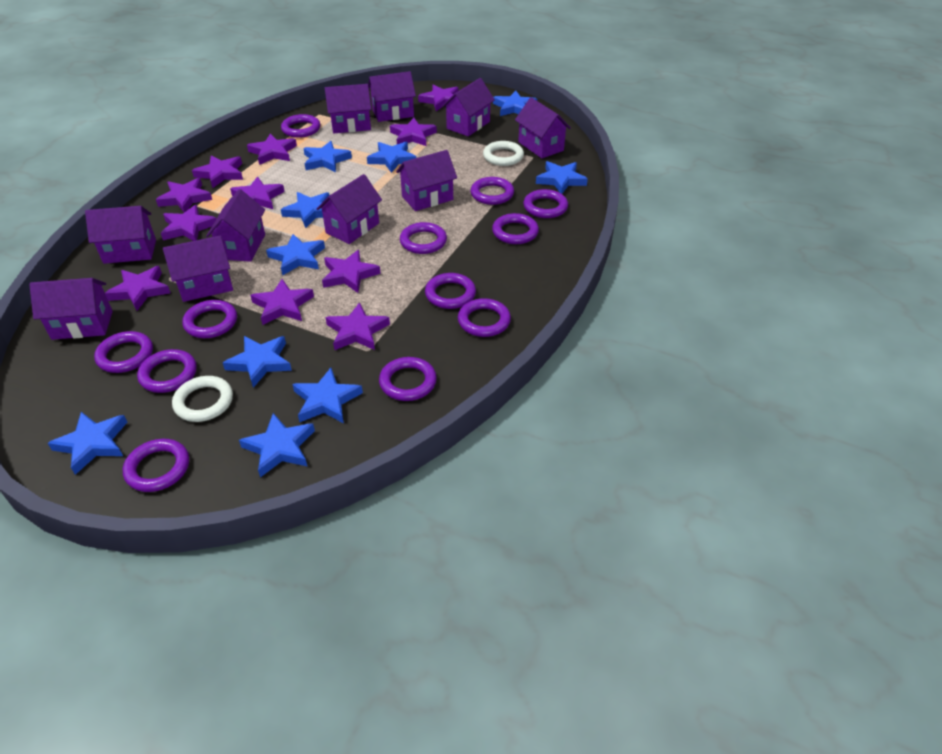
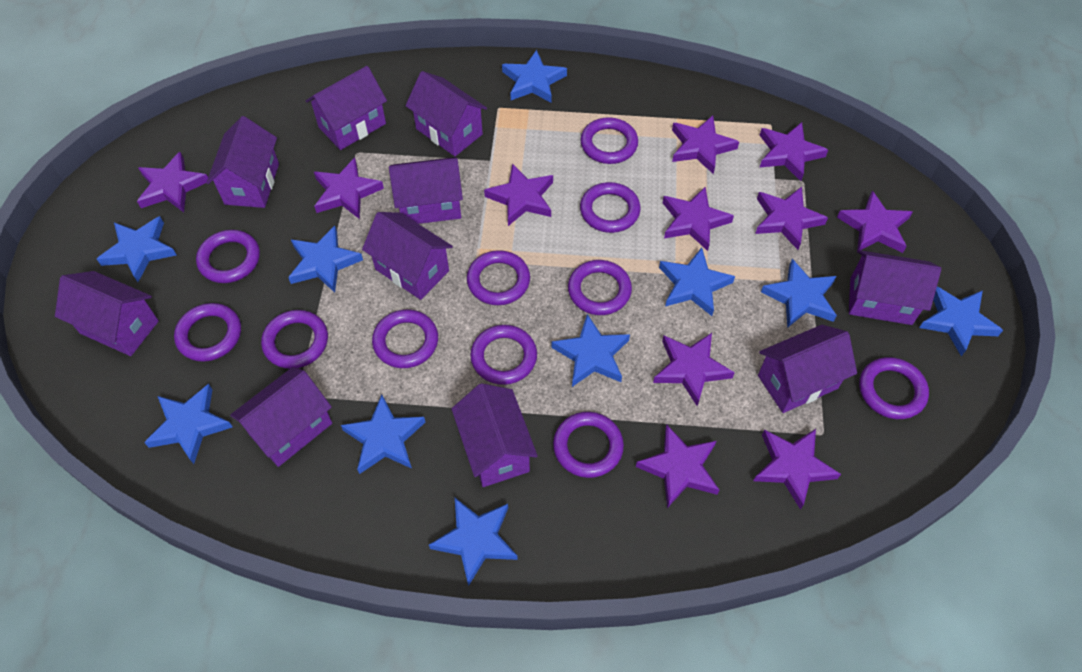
purple ring: [94,331,153,373] [123,439,189,492] [137,349,197,393] [183,300,237,338] [281,114,320,138] [379,357,437,401] [400,222,447,254] [425,273,476,309] [458,298,511,337] [471,177,514,205] [492,213,539,244] [523,189,568,218] = 12 -> [174,303,241,362] [196,230,260,283] [261,310,328,369] [372,309,438,368] [467,250,530,305] [470,325,537,385] [553,412,624,478] [568,260,632,315] [580,117,638,164] [580,182,641,233] [859,357,929,419] = 11
white ring: [172,376,233,422] [483,141,524,166] = 2 -> none = 0

